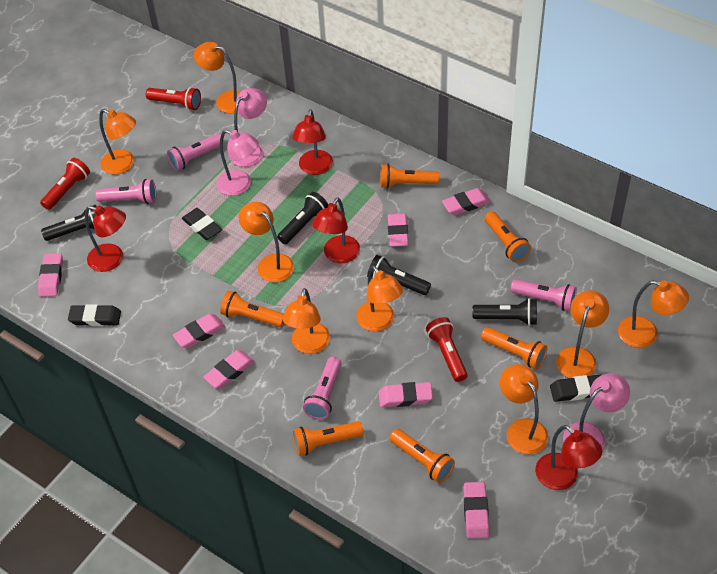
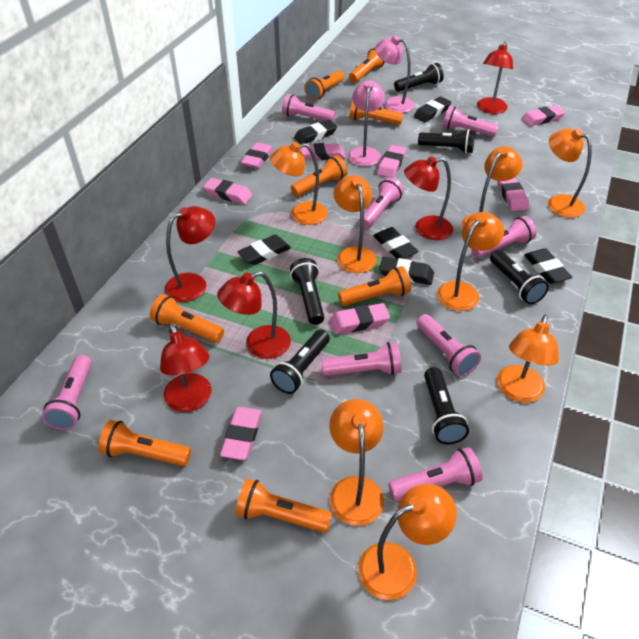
black eraser: [68,304,121,326] [182,208,222,240] [550,374,601,402] = 3 -> [237,235,291,265] [294,120,337,144] [373,227,419,259] [379,257,434,285] [414,97,451,122] [524,248,572,284] = 6
black flashlight: [41,205,97,241] [277,192,328,244] [367,255,431,295] [472,298,537,326] = 4 -> [270,330,330,394] [290,258,325,325] [394,63,444,92] [418,129,475,154] [424,367,469,445] [490,250,549,304] = 6
orange flashlight: [220,291,284,327] [293,421,364,456] [380,164,439,189] [389,429,455,483] [481,327,547,369] [484,211,531,262] = 6 -> [99,420,191,466] [150,294,224,343] [235,478,332,533] [291,155,348,197] [304,71,344,100] [338,266,411,306] [349,47,385,83] [349,101,403,125] = 8
pink eraser: [38,253,63,297] [173,314,225,348] [203,350,254,389] [379,382,433,407] [388,213,409,247] [442,188,490,215] [463,482,489,539] = 7 -> [203,178,253,204] [220,407,262,460] [241,143,273,169] [301,143,345,160] [330,303,390,334] [377,145,406,178] [497,177,529,211] [521,105,565,126] = 8
pink flashlight: [95,179,156,204] [167,134,224,171] [303,357,342,420] [511,279,577,311] = 4 -> [42,355,92,430] [282,94,336,122] [321,342,402,376] [359,177,404,229] [388,447,483,501] [417,314,481,377] [443,106,499,137] [471,216,536,258] = 8
pink lamp: [217,130,259,196] [231,88,267,167] [563,373,630,450] = 3 -> [348,81,385,166] [375,35,415,113] = 2
red flashlight: [40,158,90,210] [146,87,201,110] [426,317,468,382] = 3 -> none = 0
red lamp: [85,205,126,272] [292,109,333,175] [312,197,360,263] [535,425,602,490] = 4 -> [160,324,212,412] [165,206,215,302] [217,271,291,359] [404,156,453,240] [477,42,513,114] = 5

